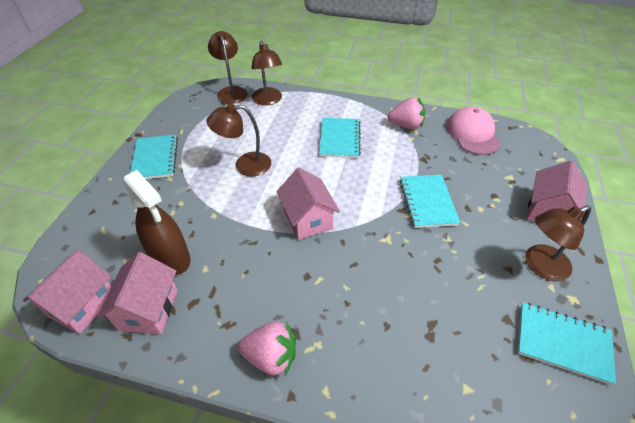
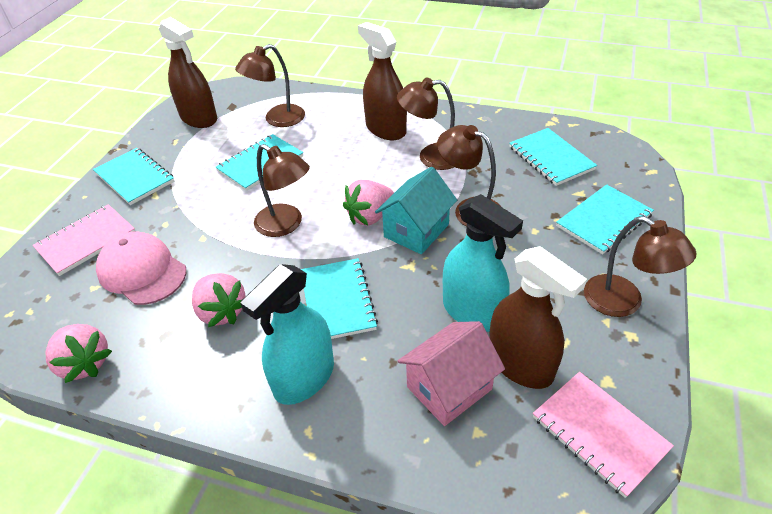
brown lamp: [207,103,271,176] [208,31,248,104] [251,41,282,105] [525,206,591,281] = 4 -> [235,44,305,127] [254,144,310,237] [397,77,455,170] [437,125,501,227] [584,216,697,317] = 5
brown spray bottle: [122,170,190,275] = 1 -> [159,17,217,128] [358,22,407,140] [489,246,587,389] = 3
pink house: [23,249,112,334] [97,252,177,334] [276,168,340,240] [527,161,587,223] = 4 -> [398,321,505,426] = 1
pink notebook: none = 0 -> [33,204,135,276] [533,372,674,498] = 2
pink strawberry: [238,322,296,375] [388,97,426,129] = 2 -> [45,324,112,383] [192,273,246,327] [343,180,394,226] = 3
turquoise house: none = 0 -> [375,167,457,254] = 1
turquoise notebook: [130,135,178,179] [319,118,361,158] [399,175,460,228] [518,303,616,385] = 4 -> [93,148,174,205] [216,134,303,191] [301,258,378,339] [509,128,597,186] [556,184,654,254] = 5
turquoise spray bottle: none = 0 -> [240,264,334,405] [443,194,523,332] = 2

